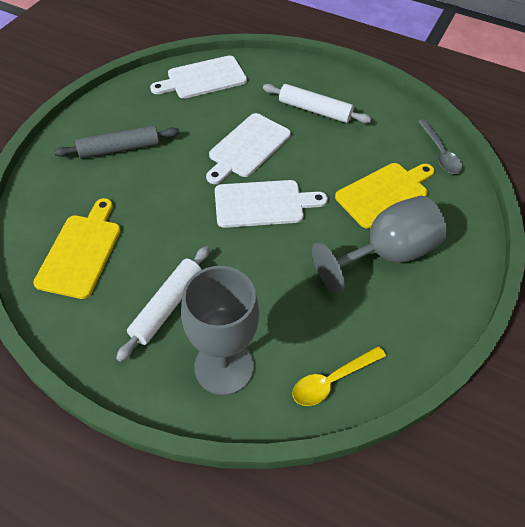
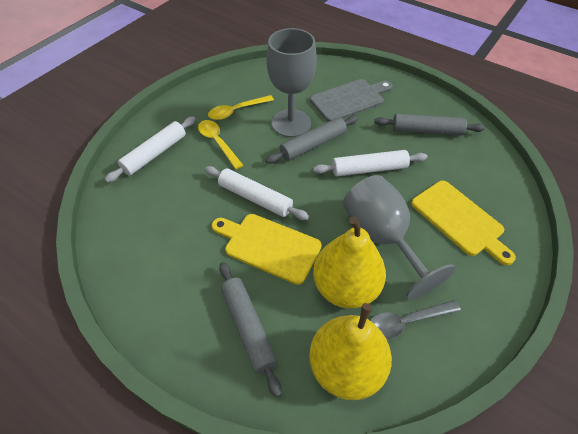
grey cutting board: none = 0 -> [310,79,392,122] = 1
grey rolling pin: [54,125,179,159] = 1 -> [219,262,281,397] [266,116,358,163] [374,114,485,136] = 3
white cutting board: [150,55,247,99] [206,113,291,184] [215,180,328,228] = 3 -> none = 0
white rolling pin: [116,246,209,362] [263,84,372,123] = 2 -> [105,116,196,183] [205,166,309,220] [313,150,428,177] = 3
yellow pear: none = 0 -> [309,303,392,400] [313,216,386,308] = 2
yellow spoon: [292,346,386,406] = 1 -> [198,120,244,170] [208,95,274,120] = 2

